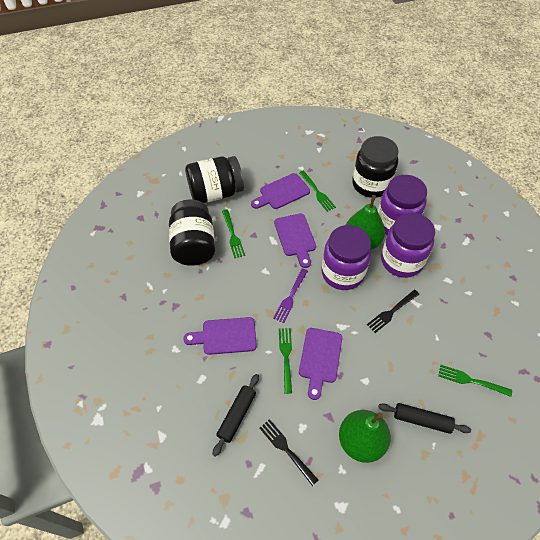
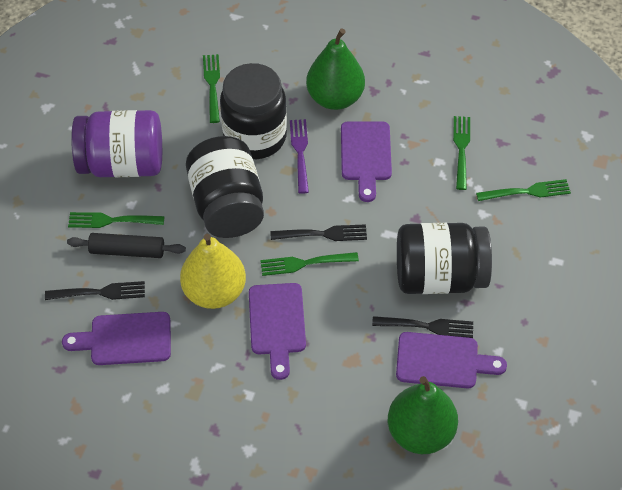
black fork: [260,419,318,486] [367,290,419,333] = 2 -> [45,281,145,300] [270,224,367,241] [372,316,473,338] = 3
black rolling pin: [212,374,259,457] [378,403,471,434] = 2 -> [67,233,186,258] = 1
green fork: [222,209,245,258] [279,328,292,394] [299,171,336,212] [438,365,512,397] = 4 -> [68,212,164,228] [203,54,220,123] [260,252,359,276] [453,116,470,190] [476,179,571,201] = 5
purple jar: [321,225,371,290] [378,175,427,235] [381,213,435,278] = 3 -> [71,110,162,177] = 1
yellow pear: none = 0 -> [180,234,246,309] = 1

